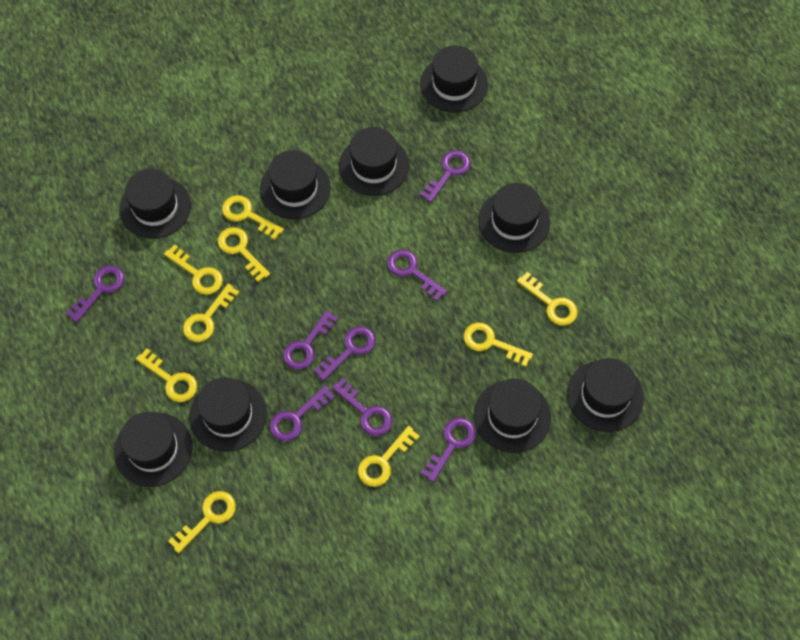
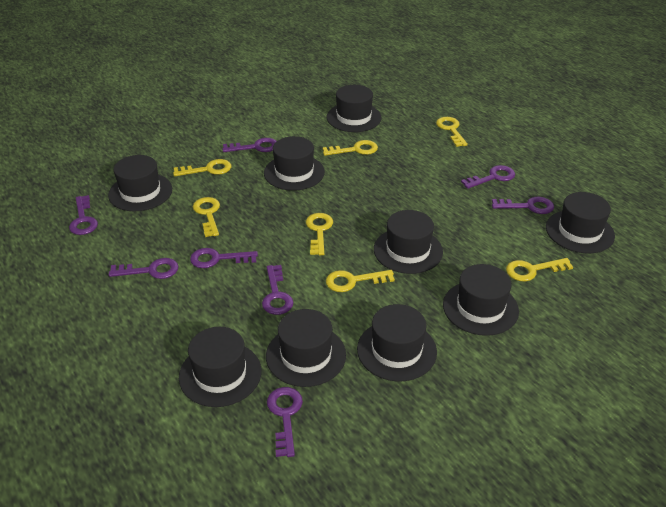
yellow key: [136,348,197,402] [164,244,223,295] [168,491,236,554] [183,284,240,342] [218,227,270,282] [222,195,284,240] [358,426,420,487] [463,323,533,367] [517,272,578,326] = 9 -> [173,159,231,176] [193,197,220,237] [306,213,333,255] [322,140,378,156] [326,270,395,292] [436,117,468,147] [506,258,573,281] = 7

